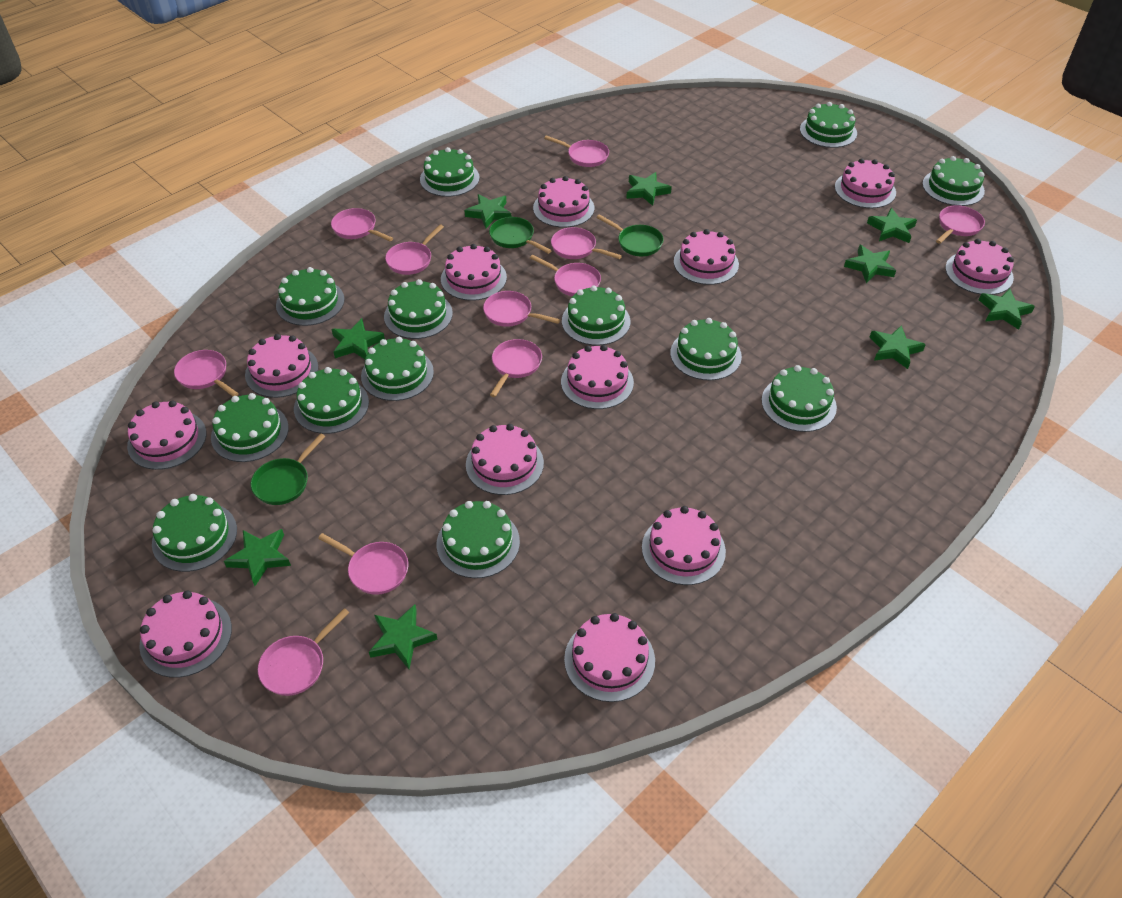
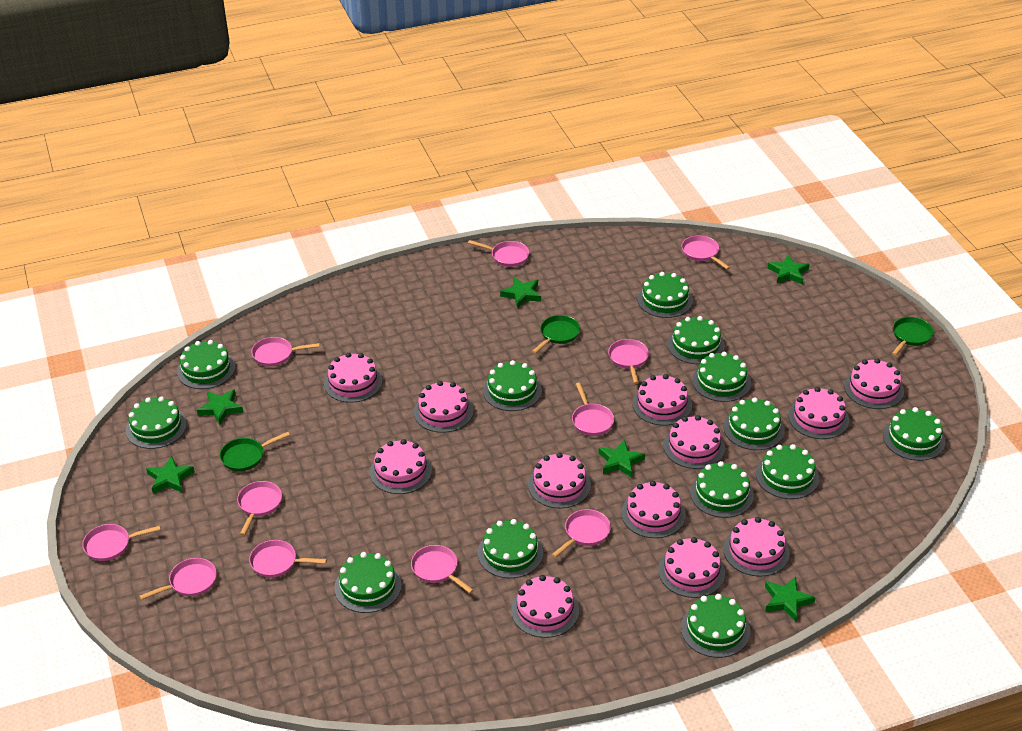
green star: [224,529,291,586] [331,318,385,359] [369,604,438,669] [464,194,511,228] [626,172,672,206] [844,245,896,283] [867,208,917,243] [869,325,926,369] [979,288,1035,330] = 9 -> [146,456,195,494] [197,389,243,425] [500,277,541,308] [599,439,645,478] [765,577,815,621] [768,255,810,284] = 6

